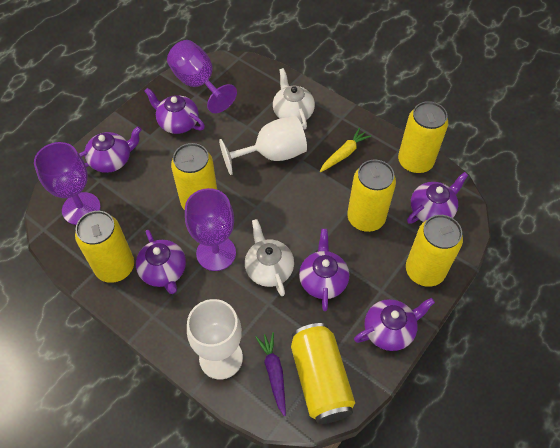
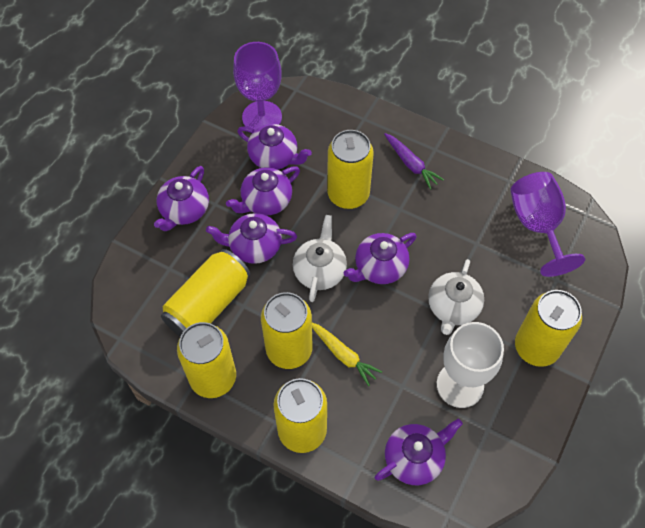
purple goblet: [34,142,101,225] [167,40,237,113] [185,188,236,271] = 3 -> [233,42,282,131] [511,172,585,277] = 2
white goblet: [187,299,243,380] [219,116,307,175] = 2 -> [437,322,504,408] = 1

